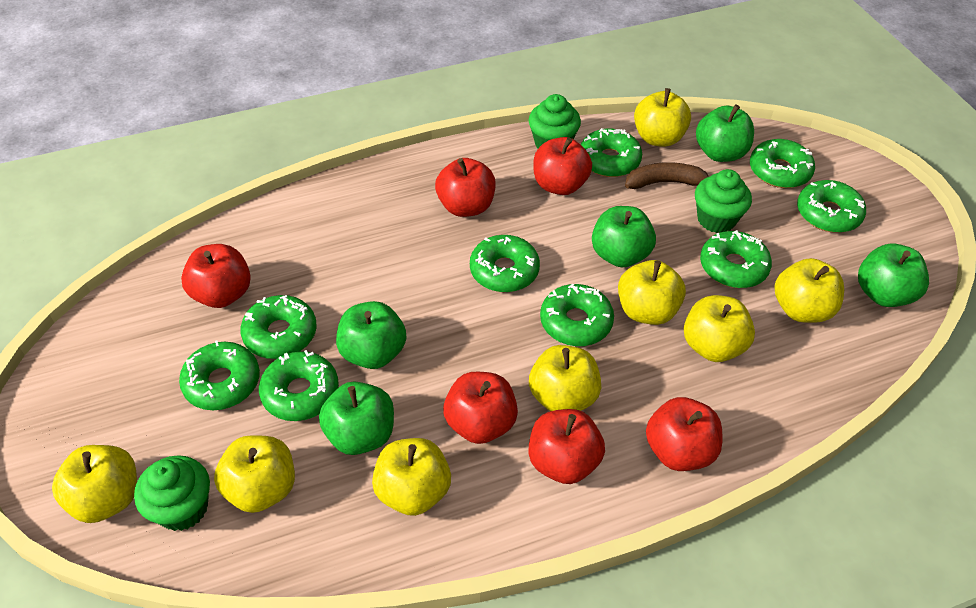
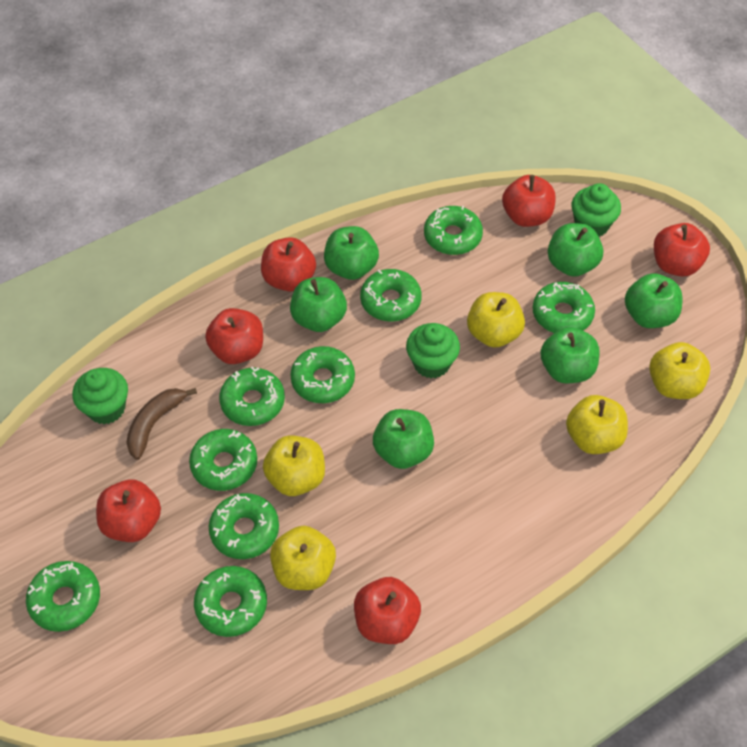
green apple: [319,381,394,455] [336,301,406,369] [592,206,656,267] [696,104,754,162] [858,243,929,307] = 5 -> [290,277,347,332] [324,226,379,280] [373,409,434,469] [540,327,600,383] [548,223,603,277] [625,273,683,328] = 6
yellow apple: [52,445,137,523] [214,435,295,513] [372,438,451,516] [529,345,601,411] [618,260,686,325] [634,88,691,147] [684,295,755,362] [775,258,844,323] = 8 -> [263,435,325,496] [270,526,336,590] [467,292,525,348] [566,395,628,454] [649,342,710,399] = 5

